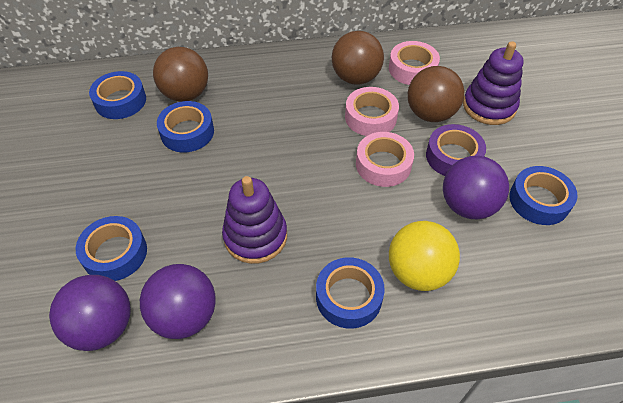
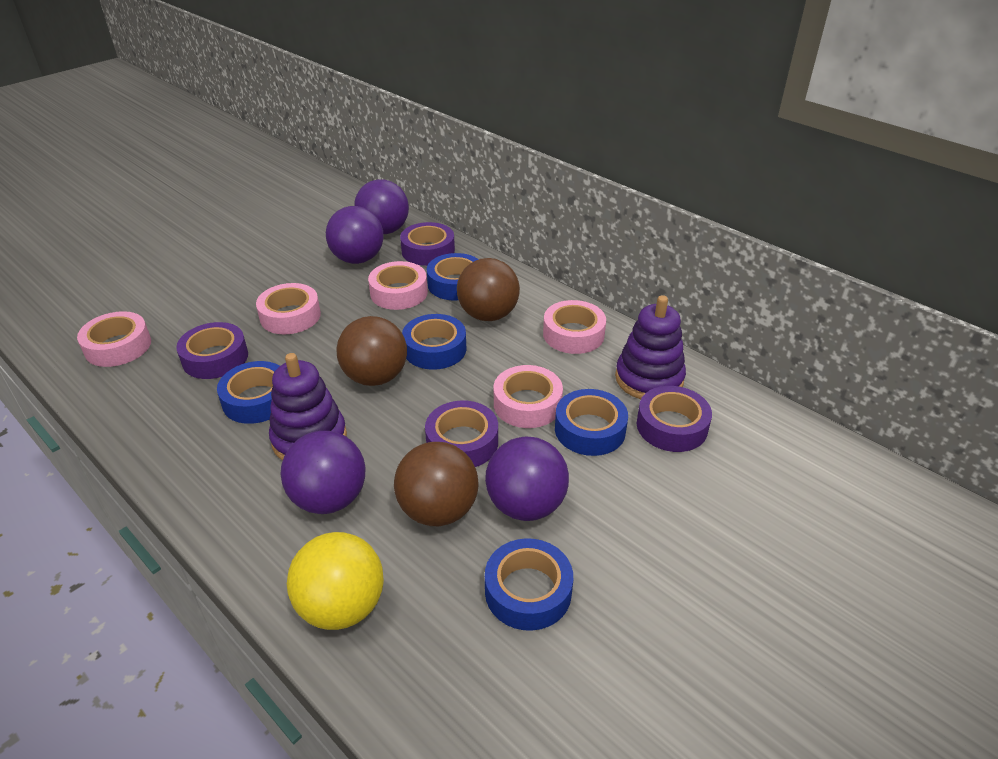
pink tape: [345,87,399,136] [356,132,414,187] [389,41,440,85] = 3 -> [77,311,151,367] [256,283,321,334] [368,261,428,310] [494,365,563,428] [543,300,606,354] = 5
purple ball: [49,275,130,351] [140,264,216,339] [443,156,509,219] = 3 -> [280,431,366,514] [326,206,384,264] [354,179,409,234] [485,437,569,521] = 4
purple tape: [426,124,486,176] = 1 -> [176,322,248,379] [400,222,455,266] [425,401,498,467] [636,386,712,452] = 4

